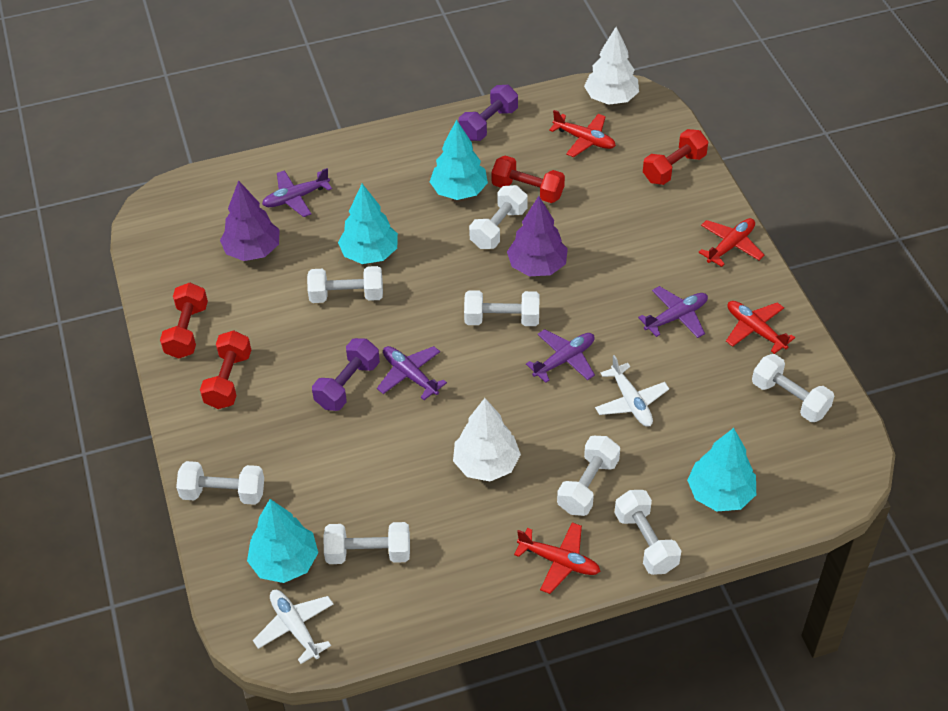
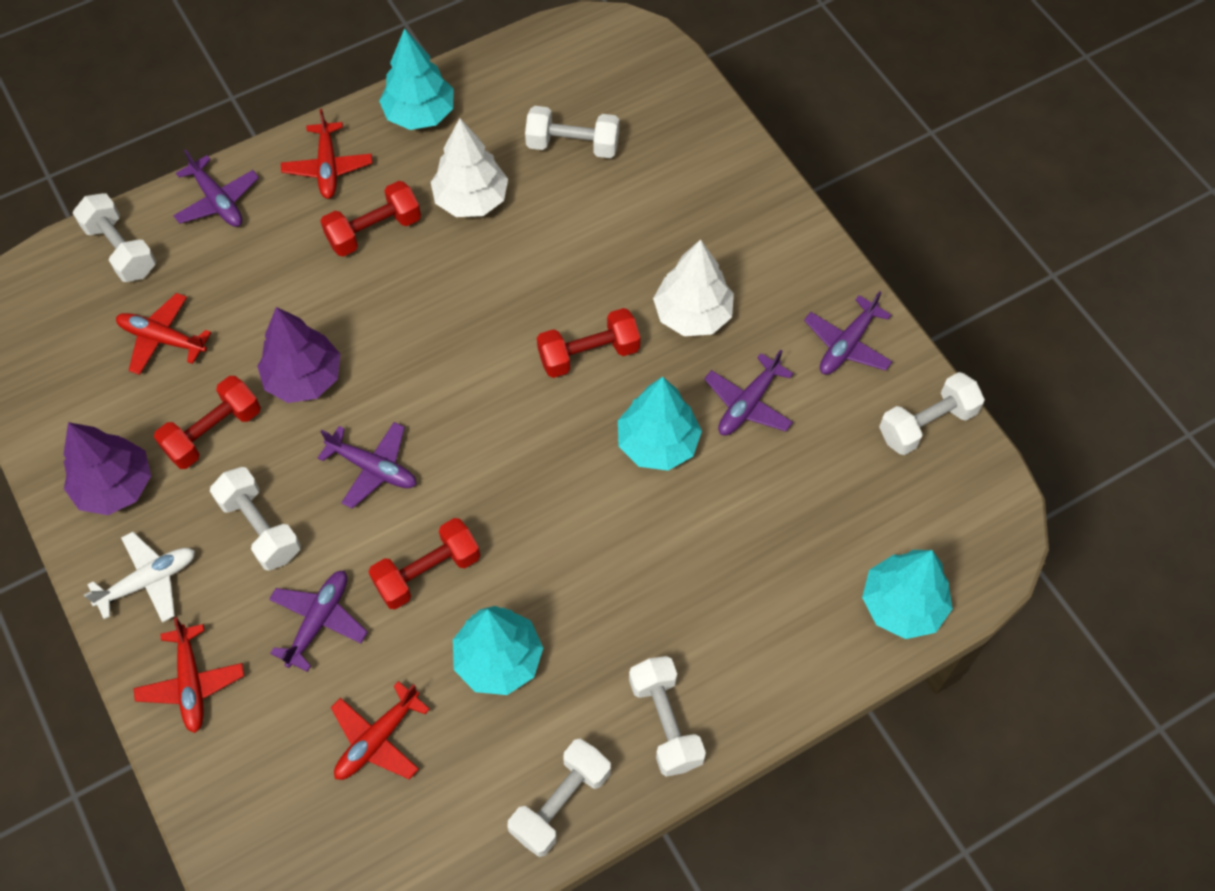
purple dumbbell: [312,338,380,411] [459,85,518,141] = 2 -> none = 0
purple plane: [262,168,332,217] [377,346,447,400] [526,329,595,383] [638,286,708,338] = 4 -> [173,149,259,227] [269,570,368,672] [318,422,416,509] [704,349,793,435] [804,291,893,375] = 5
white dumbbell: [176,461,264,505] [307,266,383,303] [324,522,410,564] [464,290,540,326] [469,185,528,249] [557,436,620,516] [615,490,681,575] [752,354,834,422] = 8 -> [73,193,156,282] [210,467,301,571] [507,739,611,857] [525,106,619,158] [629,656,706,777] [879,372,985,455] = 6
white plane: [253,590,333,664] [595,355,669,427] = 2 -> [84,532,195,623] = 1

